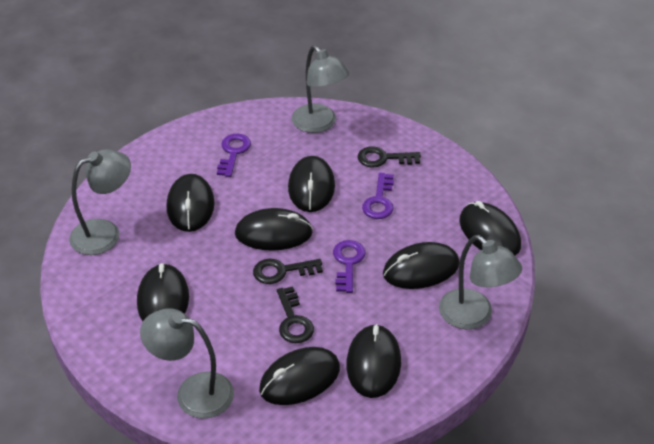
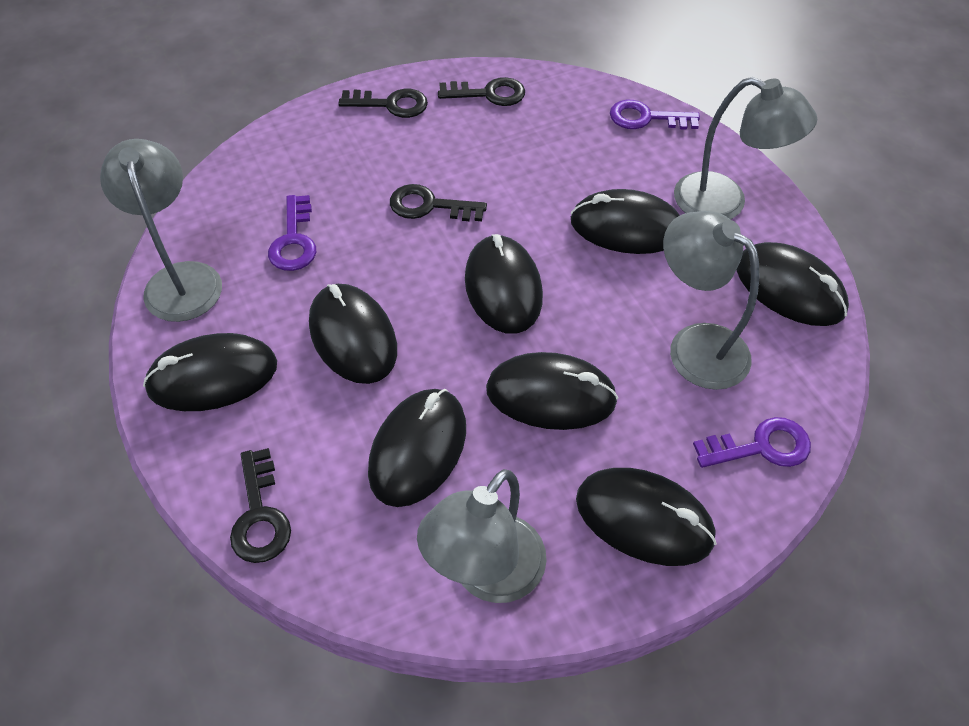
black key: [253,259,323,284] [277,286,314,343] [358,146,421,168] = 3 -> [230,448,291,563] [338,89,428,118] [390,184,487,221] [438,77,525,106] = 4

